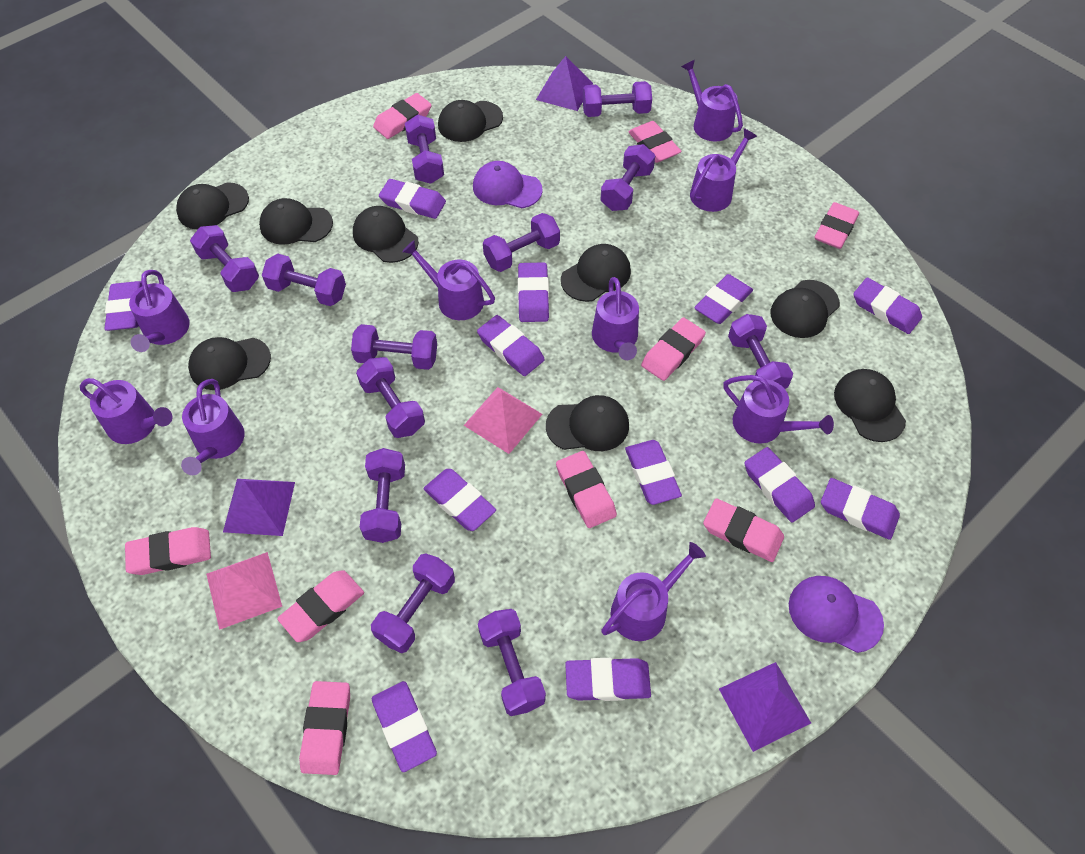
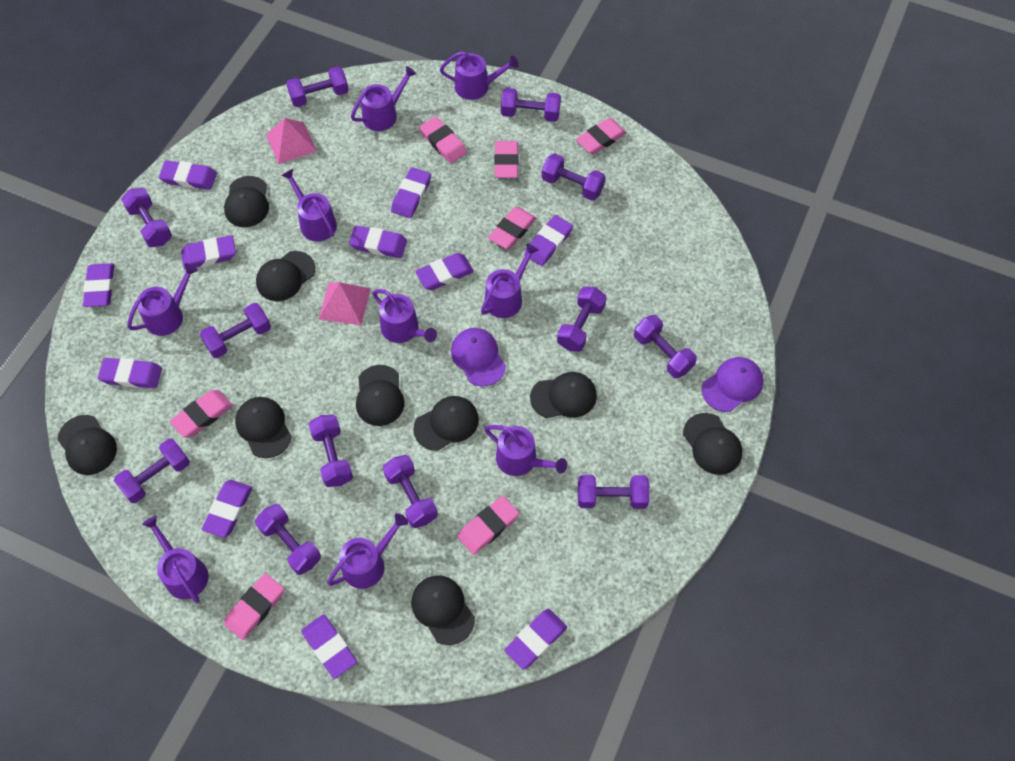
pink eraser: [125,527,211,575] [277,570,364,642] [299,681,350,775] [373,93,432,139] [556,451,617,528] [629,121,682,163] [641,317,706,381] [703,498,784,562] [815,202,859,249] = 9 -> [170,390,233,438] [224,573,284,640] [419,116,467,163] [457,496,519,555] [488,207,536,249] [494,141,519,178] [576,118,627,155] = 7
purple eraser: [104,281,142,331] [372,681,437,772] [379,179,446,219] [423,469,496,531] [477,315,545,376] [518,262,549,322] [565,658,651,701] [625,440,682,505] [694,274,753,324] [745,447,815,522] [821,478,900,540] [853,278,922,334] = 12 -> [83,263,114,307] [98,358,162,388] [159,160,217,190] [181,235,236,270] [202,480,252,538] [301,615,357,679] [349,226,407,258] [391,167,431,218] [415,253,474,290] [505,609,567,670] [524,215,573,266] = 11
purple pyramid: [223,479,295,536] [536,56,593,111] [719,662,811,752] = 3 -> none = 0

